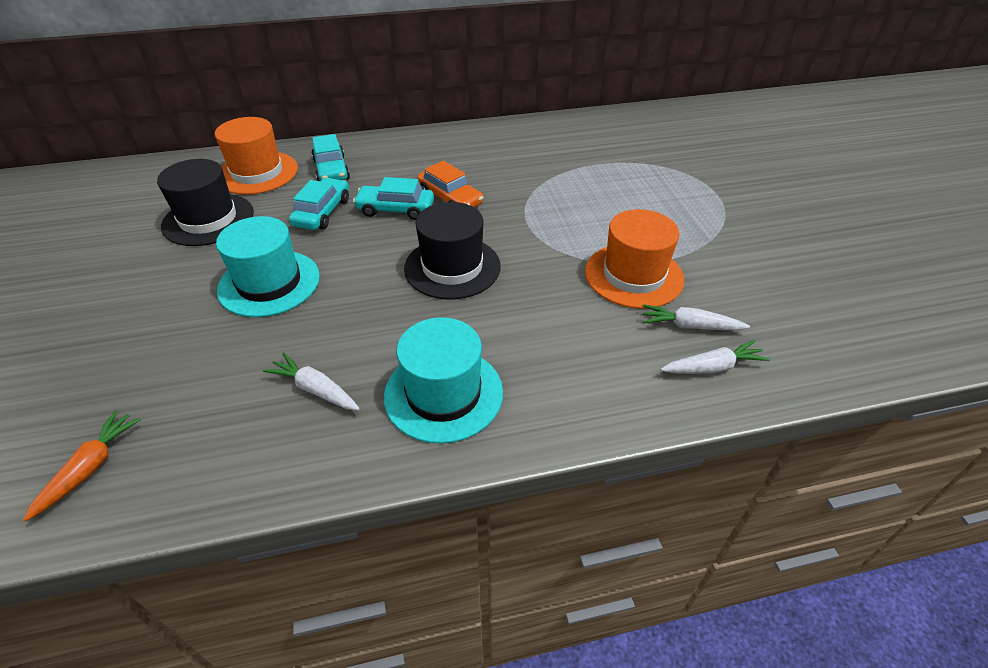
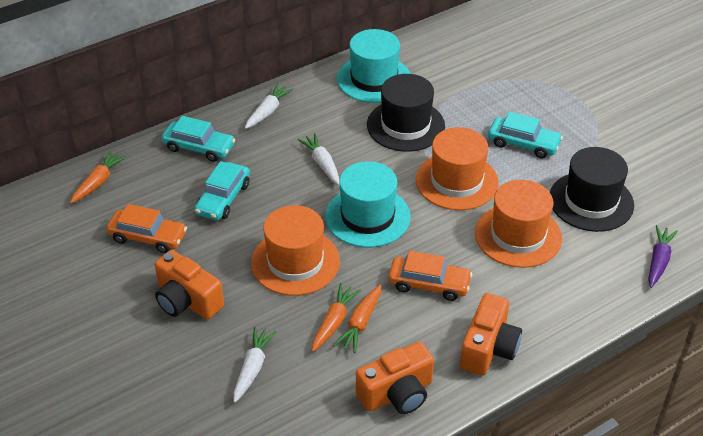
orange camera: none = 0 -> [155,250,224,319] [356,342,434,414] [460,293,522,376] = 3
orange car: [417,161,484,207] = 1 -> [107,204,187,253] [389,251,472,301] = 2
orange carrot: [23,410,141,522] = 1 -> [70,150,127,203] [312,283,361,352] [334,285,381,353] = 3
orange hat: [215,117,298,195] [585,209,684,309] = 2 -> [251,205,340,296] [416,127,498,210] [475,180,562,268] = 3
purple carrot: none = 0 -> [648,225,678,288] = 1

